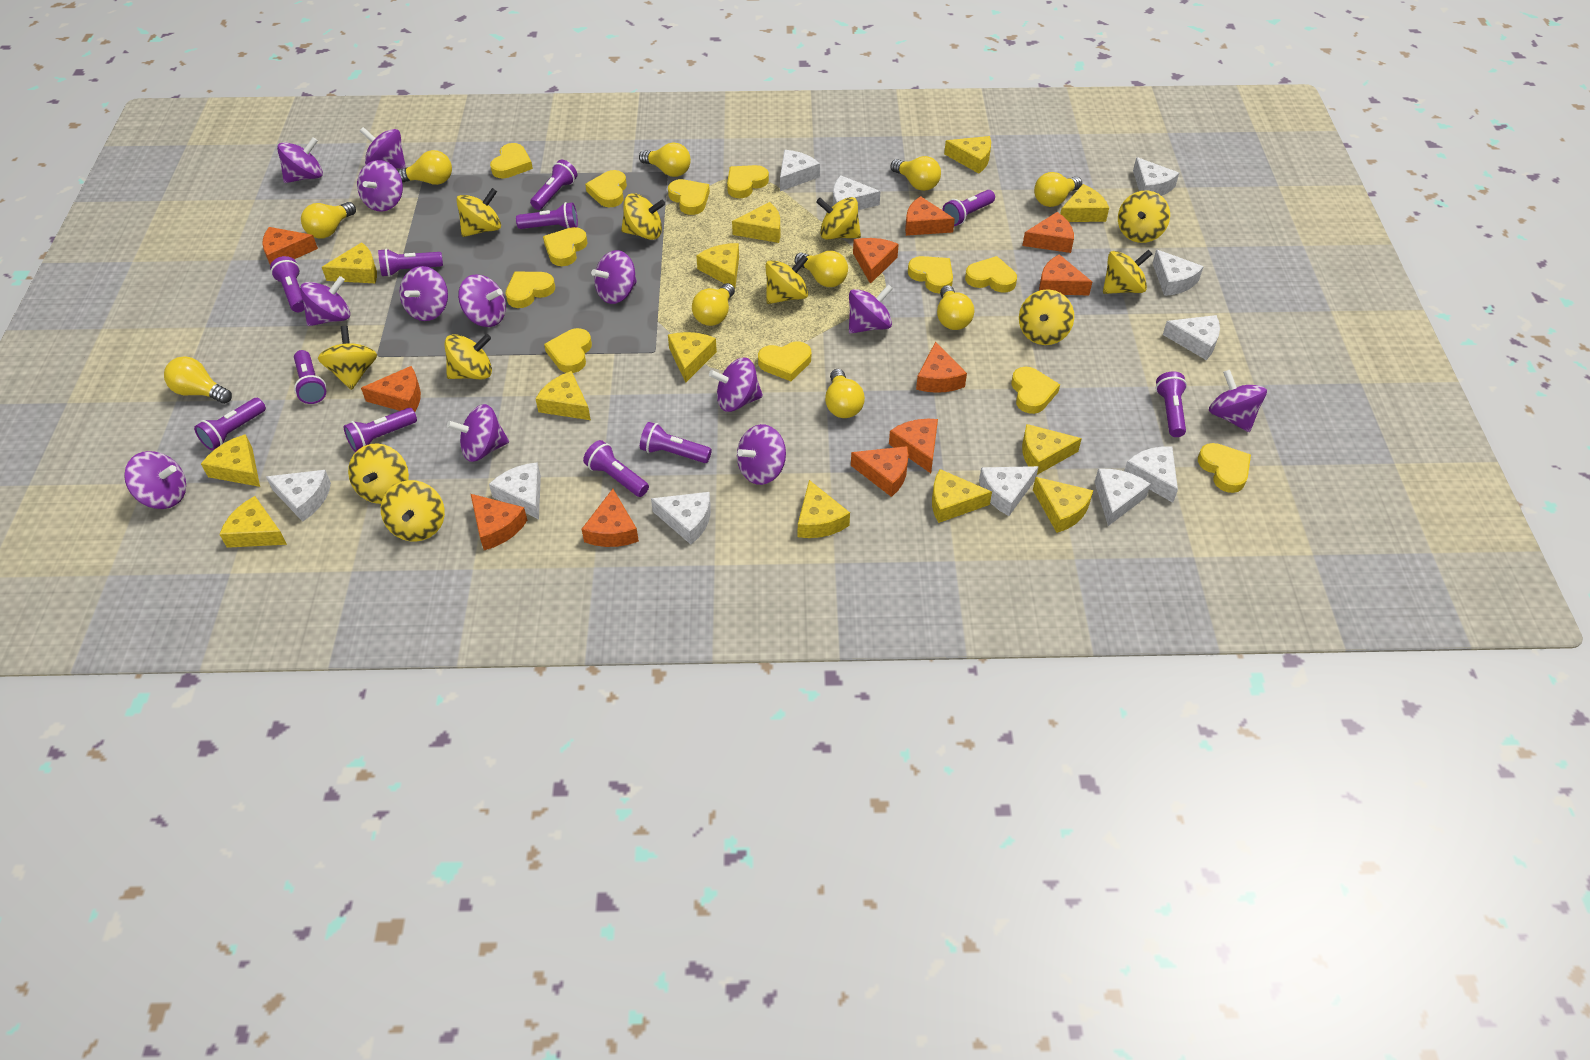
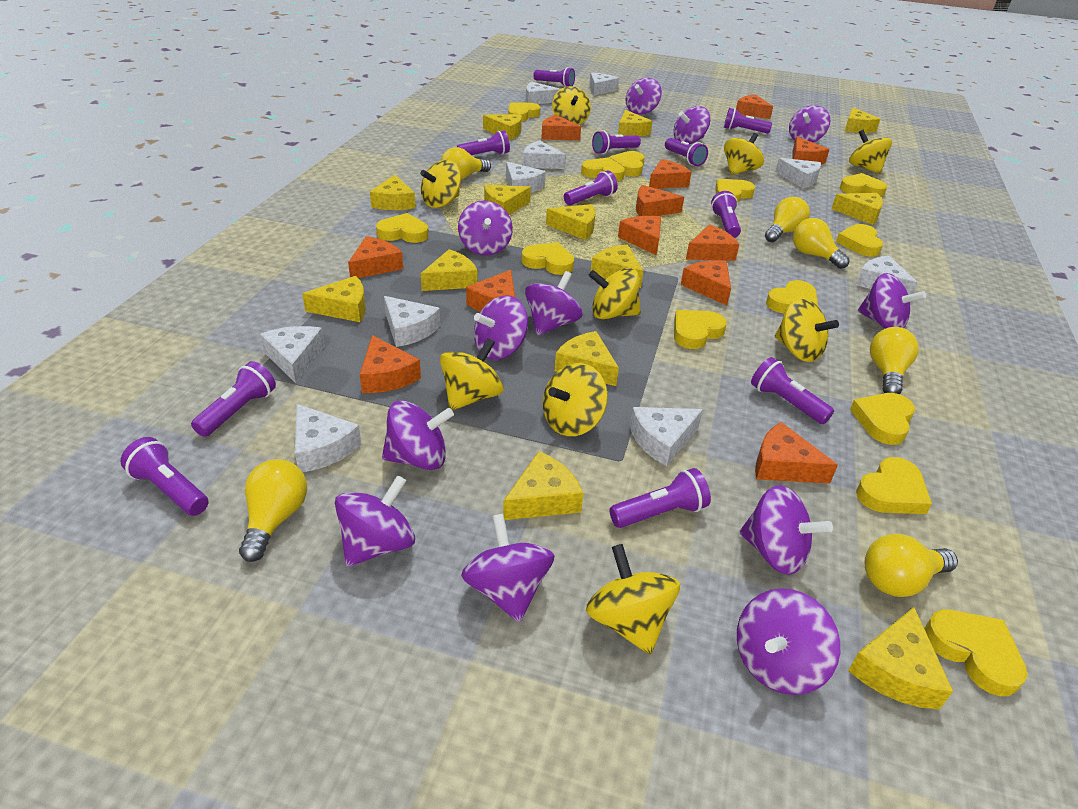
orange cheese: [262,227,318,265] [361,366,421,412] [471,494,527,550] [582,489,639,547] [851,446,909,497] [853,238,899,284] [889,419,938,473] [905,196,955,236] [916,341,967,393] [1022,212,1074,253] [1039,254,1092,295] = 11 -> [348,236,403,278] [360,335,421,393] [466,270,515,311] [541,115,581,140] [618,216,661,255] [636,185,684,216] [649,159,692,189] [681,260,731,305] [686,224,739,261] [736,95,773,119] [755,422,838,484] [792,137,830,164] = 12
purple spinning top: [124,451,186,509] [277,137,323,183] [300,276,350,326] [357,160,403,212] [360,127,406,169] [399,266,448,321] [447,404,509,462] [458,274,506,327] [591,250,637,304] [709,358,763,412] [737,424,786,485] [849,284,893,334] [1209,370,1267,432] = 13 -> [335,475,415,567] [382,400,454,470] [458,201,513,255] [461,514,555,622] [474,295,528,360] [525,271,582,335] [625,78,662,115] [674,106,710,144] [737,588,840,695] [740,485,833,575] [789,105,830,142] [858,273,926,329] = 12
white cheese: [266,470,331,522] [489,462,541,519] [651,492,711,544] [780,150,820,191] [833,175,880,210] [979,466,1039,516] [1095,469,1151,526] [1124,446,1178,503] [1133,157,1179,196] [1153,249,1204,296] [1163,315,1220,360] = 11 -> [260,326,325,383] [295,404,361,472] [384,296,440,347] [506,162,546,193] [523,140,566,169] [526,82,560,104] [589,72,619,96] [630,407,703,466] [775,158,821,188] [856,256,918,295] = 10
yellow heart: [490,143,533,178] [506,271,555,308] [543,227,587,266] [544,328,592,373] [585,170,627,207] [668,179,710,215] [727,165,769,198] [758,341,811,381] [908,256,953,293] [965,256,1017,293] [1011,367,1060,414] [1198,443,1251,493] = 12 -> [376,213,429,243] [508,102,541,121] [521,242,574,275] [581,157,625,181] [609,151,645,176] [674,310,727,349] [715,179,755,202] [766,280,818,313] [836,224,883,256] [840,173,887,197] [850,393,915,445] [856,457,932,514] [924,609,1028,696] = 13
yellow light bulb: [164,356,232,404] [301,202,356,238] [397,150,452,185] [639,142,691,177] [692,283,735,326] [795,251,848,287] [825,369,865,418] [891,156,941,191] [937,285,974,330] [1034,172,1082,207] = 10 -> [239,459,307,562] [441,147,491,180] [765,197,810,242] [793,218,850,269] [864,534,958,597] [870,327,919,394] = 6
yellow spinning top: [318,326,377,390] [348,443,409,504] [381,480,445,541] [445,334,492,379] [456,188,501,237] [621,193,665,240] [766,255,808,304] [816,197,861,239] [1019,289,1074,345] [1103,249,1152,294] [1118,190,1170,243] = 11 -> [420,160,461,208] [440,338,504,411] [543,363,608,436] [552,86,591,125] [586,544,680,654] [589,267,641,319] [724,133,764,175] [775,298,839,362] [849,130,892,174] = 9

